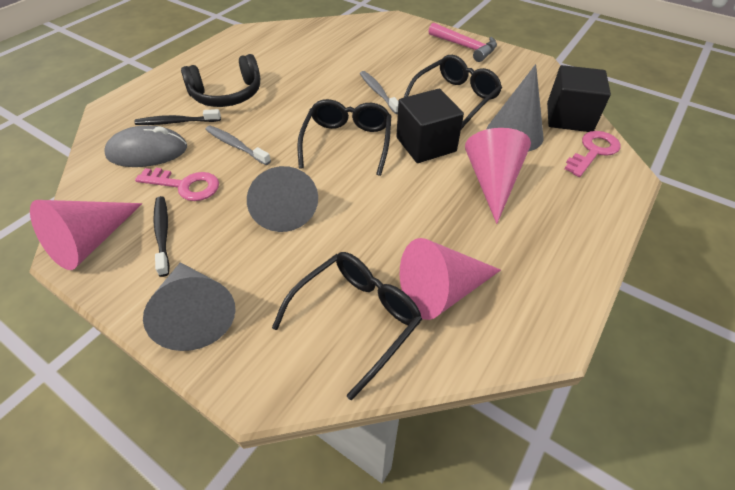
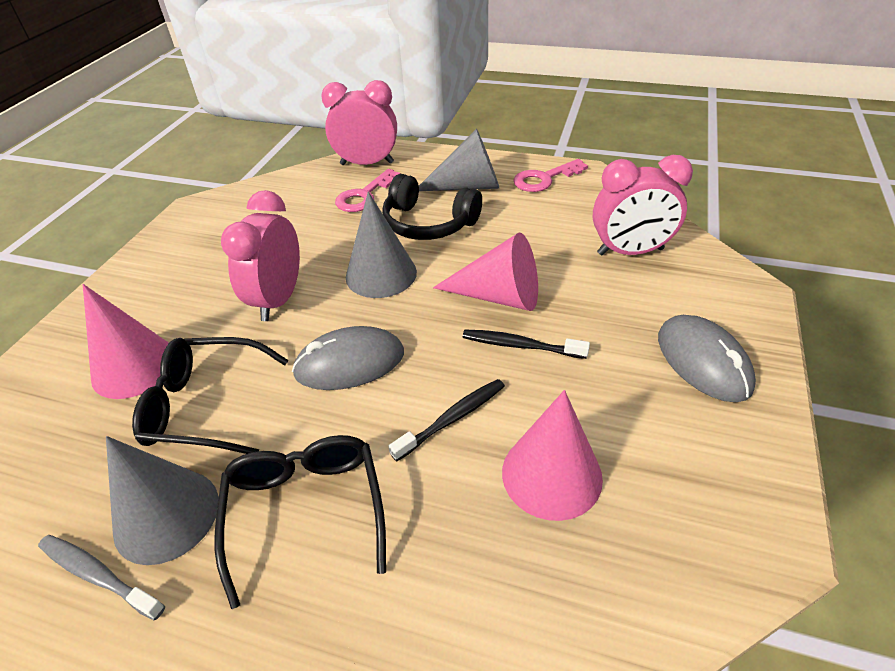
black cube: [396,89,464,163] [547,65,611,132] = 2 -> none = 0
black glasses: [272,252,422,400] [297,99,391,176] [403,55,502,129] = 3 -> [132,337,288,454] [214,435,386,609] = 2
grey mouse: [104,125,187,167] = 1 -> [292,326,404,390] [658,315,756,402] = 2
grey toothbrush: [205,126,271,165] [360,71,398,114] = 2 -> [38,535,165,620] = 1
pink clock: none = 0 -> [221,190,300,321] [321,80,397,165] [593,155,693,255] = 3
pink hammer: [429,22,497,62] = 1 -> none = 0

